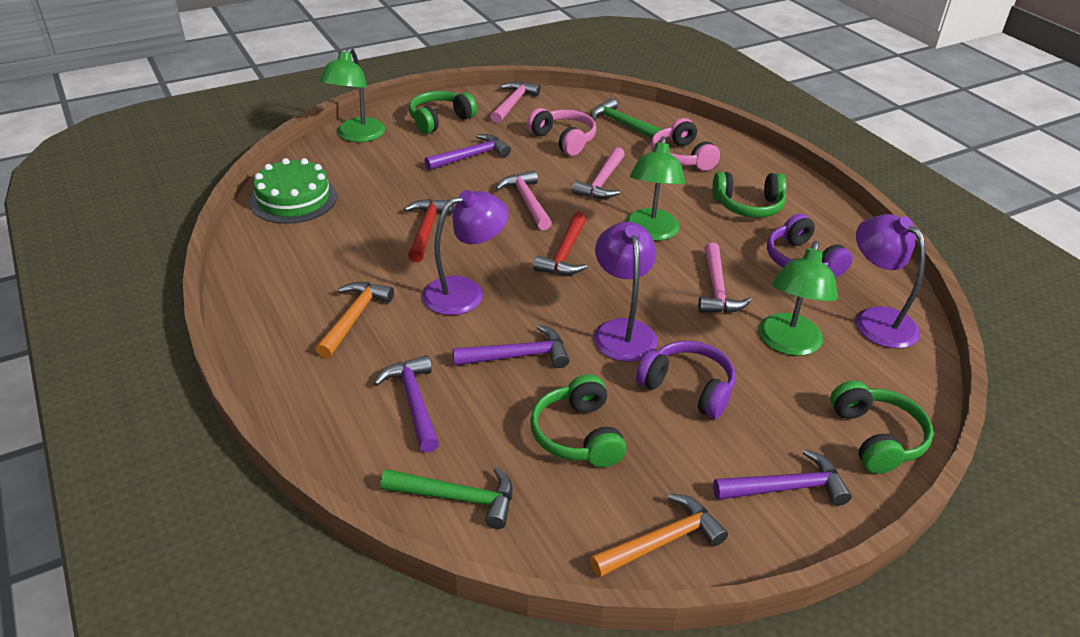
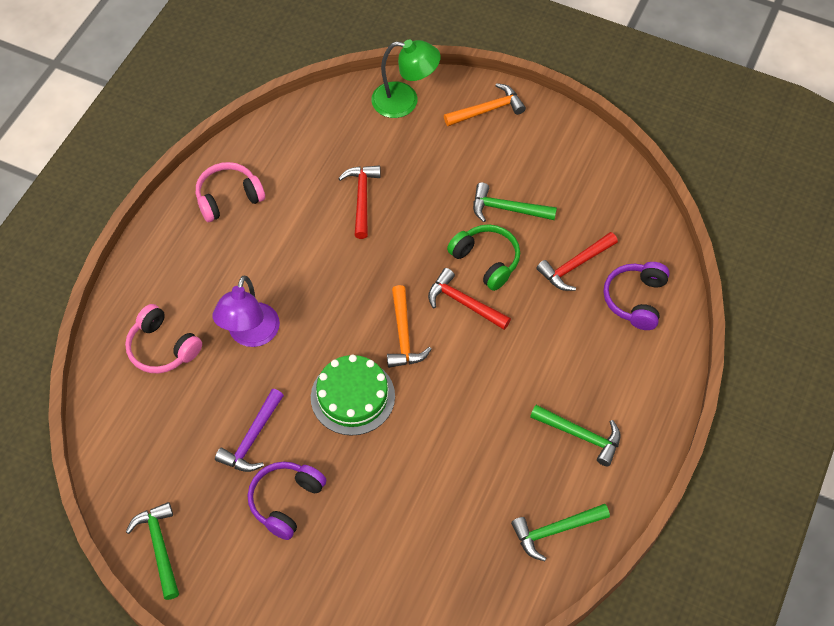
green hammer: [380,467,513,529] [591,98,662,138] = 2 -> [126,502,179,600] [473,182,557,222] [511,504,610,561] [530,405,620,467] = 4
green headphones: [409,91,477,134] [530,374,626,467] [712,172,786,218] [830,381,933,474] = 4 -> [447,224,520,291] = 1
green lamp: [319,47,385,142] [625,136,685,241] [759,241,838,356] = 3 -> [371,40,441,118] = 1
pink hammer: [490,82,540,124] [495,170,552,230] [572,147,625,199] [698,243,752,313] = 4 -> none = 0
purple hammer: [374,355,439,453] [425,134,511,170] [453,325,569,368] [713,449,852,506] = 4 -> [215,389,284,472] = 1
purple lamp: [422,190,509,315] [594,222,658,362] [856,214,925,349] = 3 -> [213,276,280,347] = 1
red hammer: [404,199,454,262] [533,212,587,275] = 2 -> [338,165,381,239] [428,268,511,330] [536,232,618,291] = 3

